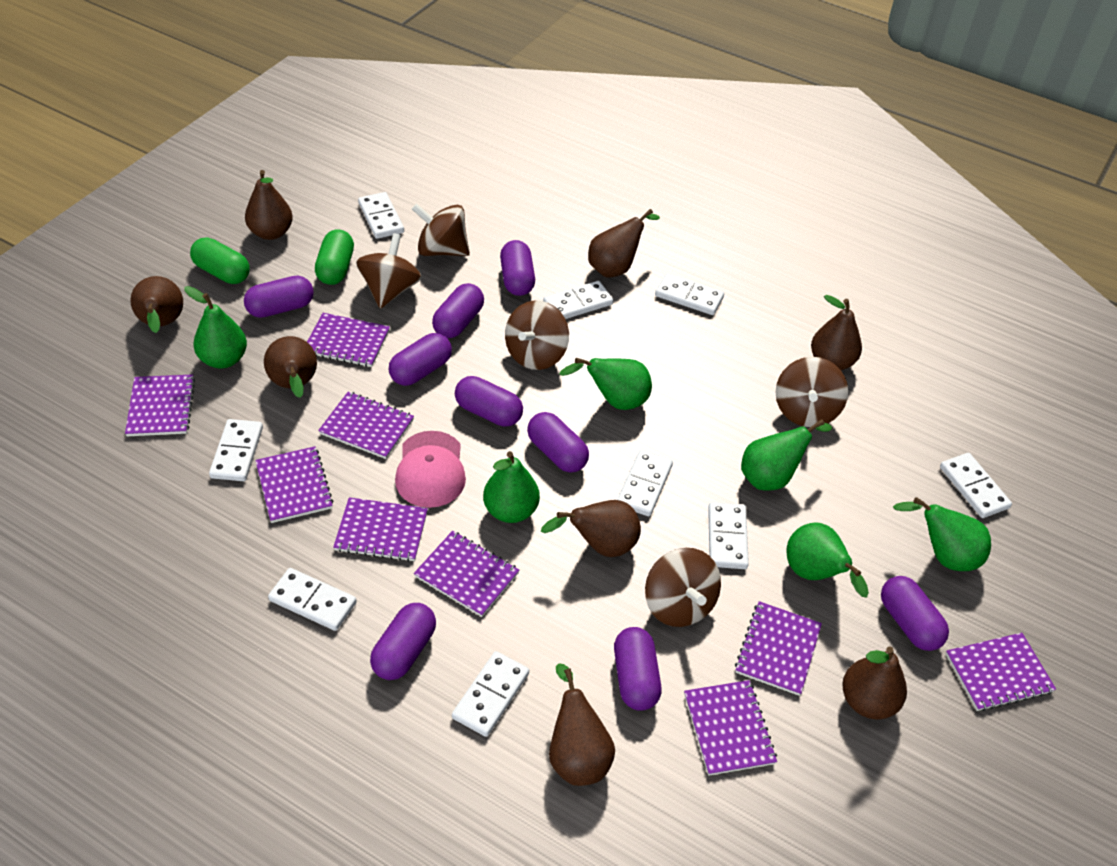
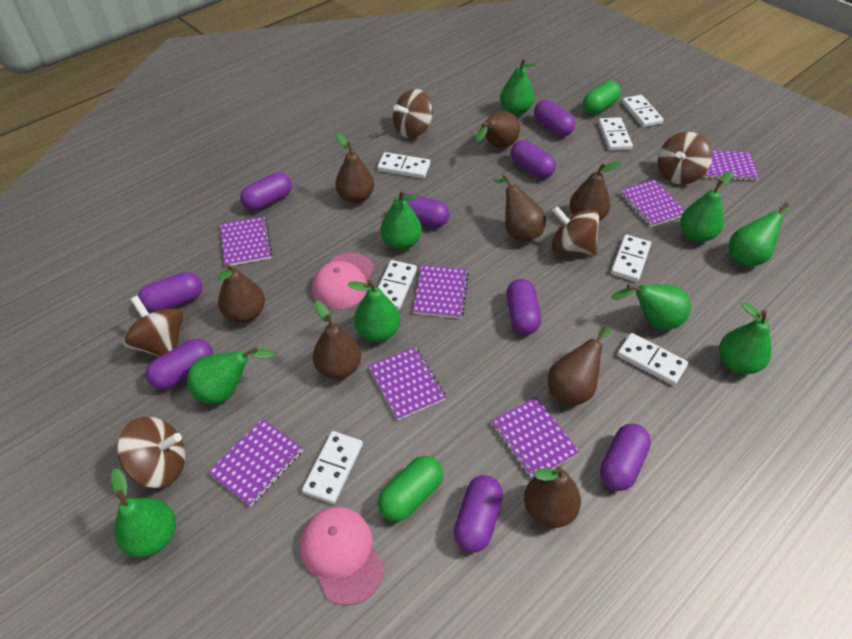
green pear: [184,286,247,369] [483,451,540,523] [559,358,652,410] [741,419,832,491] [786,522,869,598] [893,497,991,571] = 6 -> [111,468,176,557] [187,347,275,404] [347,280,400,342] [381,190,422,250] [500,58,538,115] [611,284,691,330] [680,171,733,242] [719,302,771,374] [729,203,790,267] = 9
pink cap: [395,431,466,508] = 1 -> [300,507,385,605] [312,253,375,309] = 2
purple notebook: [125,374,195,436] [255,446,333,523] [307,313,390,367] [318,392,414,459] [333,497,428,562] [414,531,519,617] [684,680,777,776] [735,601,822,696] [946,633,1056,711] = 9 -> [208,419,303,507] [220,217,272,266] [369,347,446,420] [413,265,469,319] [491,397,580,479] [619,179,685,227] [704,151,760,181] = 7
white domino: [209,419,263,481] [268,568,357,631] [358,192,404,239] [452,651,529,737] [543,281,613,319] [617,450,673,516] [655,273,724,315] [708,502,749,569] [940,453,1012,518] = 9 -> [302,431,363,504] [377,152,430,178] [378,260,417,310] [598,117,633,150] [611,235,651,282] [617,333,688,386] [622,95,664,127] = 7

